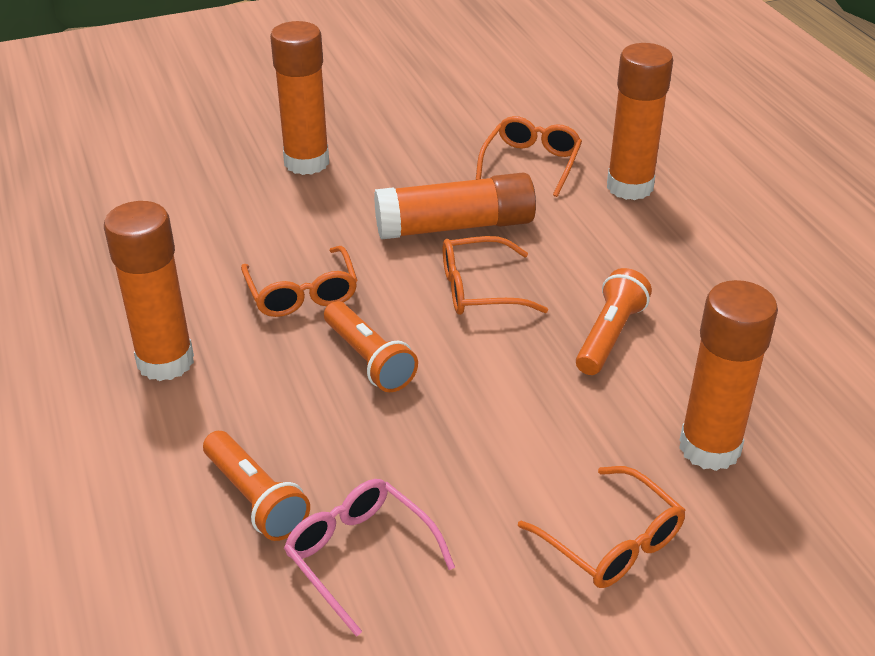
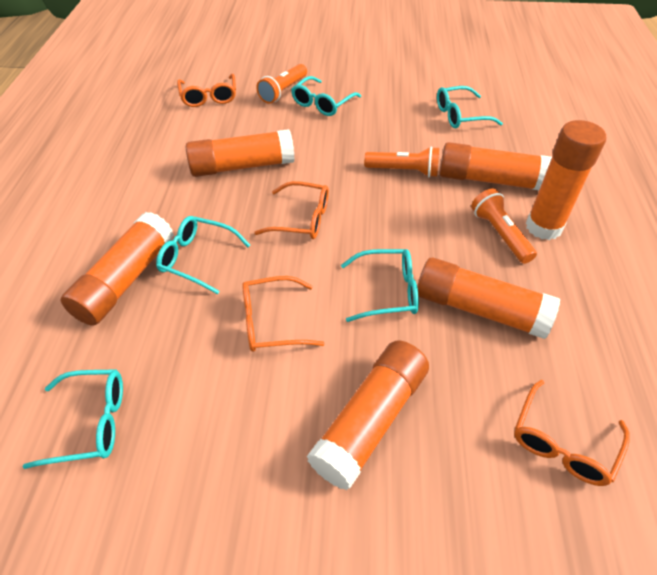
orange glue stick: [104,201,194,381] [270,21,329,175] [374,173,536,240] [607,43,673,200] [679,280,778,471] = 5 -> [60,212,174,326] [186,129,295,177] [307,340,429,490] [417,258,560,339] [439,142,552,190] [526,120,606,240] = 6
pink glasses: [284,479,455,637] = 1 -> none = 0
turquoise glasses: none = 0 -> [23,369,123,469] [156,216,250,294] [291,76,361,116] [341,249,419,322] [437,86,503,128] = 5

